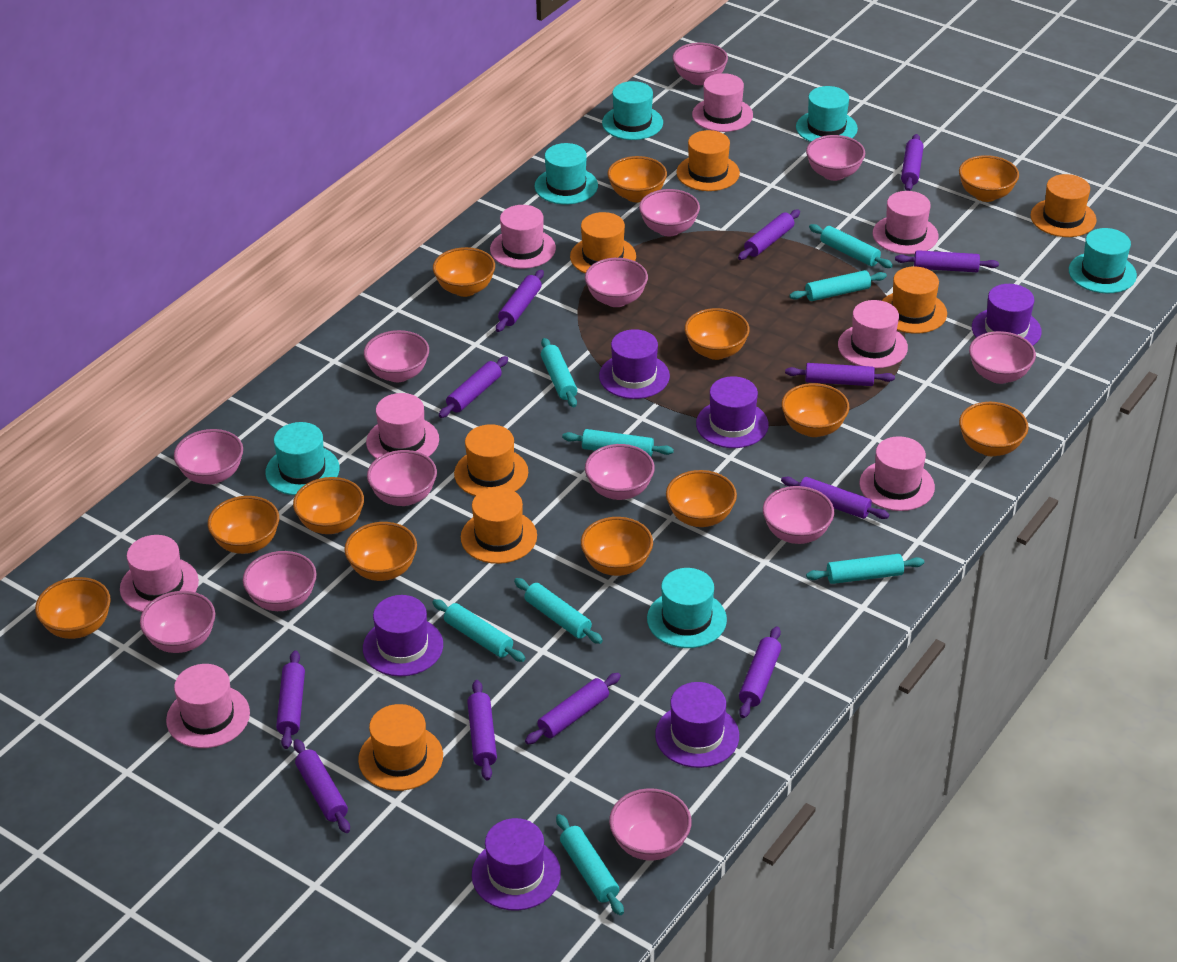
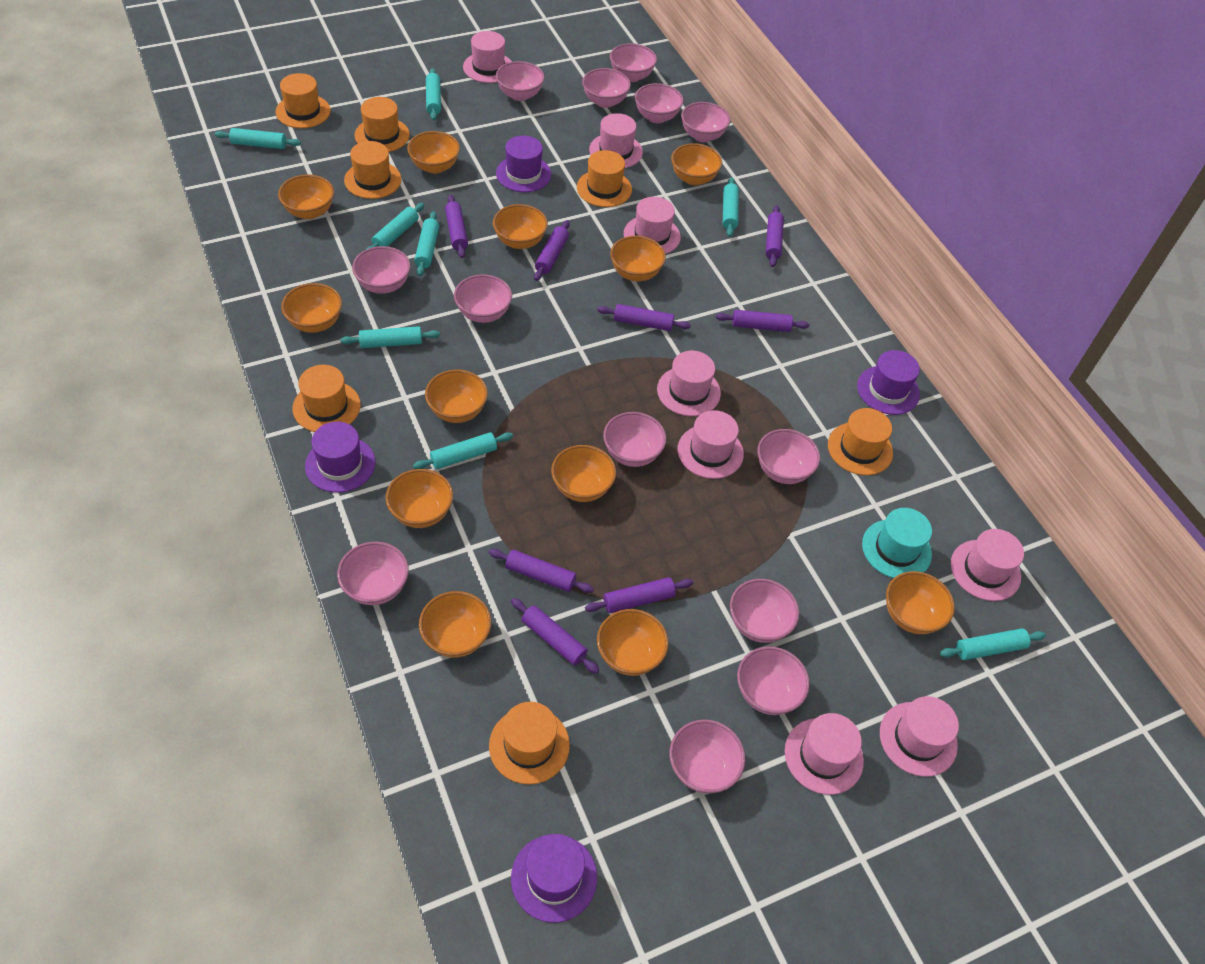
purple hat: [363,595,443,676] [472,818,561,911] [599,329,670,399] [655,682,739,768] [696,376,769,448] [972,284,1042,346] = 6 -> [305,422,376,493] [496,136,551,192] [511,834,597,923] [857,350,920,415] = 4
purple rolling pin: [276,650,305,749] [293,739,350,833] [439,356,508,418] [467,680,497,780] [496,270,544,332] [525,673,621,744] [738,210,800,260] [739,626,781,718] [781,477,889,519] [785,363,895,386] [895,250,999,272] [901,134,924,191] = 12 -> [445,195,468,258] [489,549,594,593] [511,598,599,674] [534,220,570,281] [585,577,693,613] [597,304,691,331] [716,310,809,332] [766,205,784,267] = 8
turquoise hat: [265,422,340,495] [535,143,598,204] [602,81,663,140] [647,568,727,648] [796,86,858,142] [1069,228,1137,294] = 6 -> [862,508,932,578] = 1

